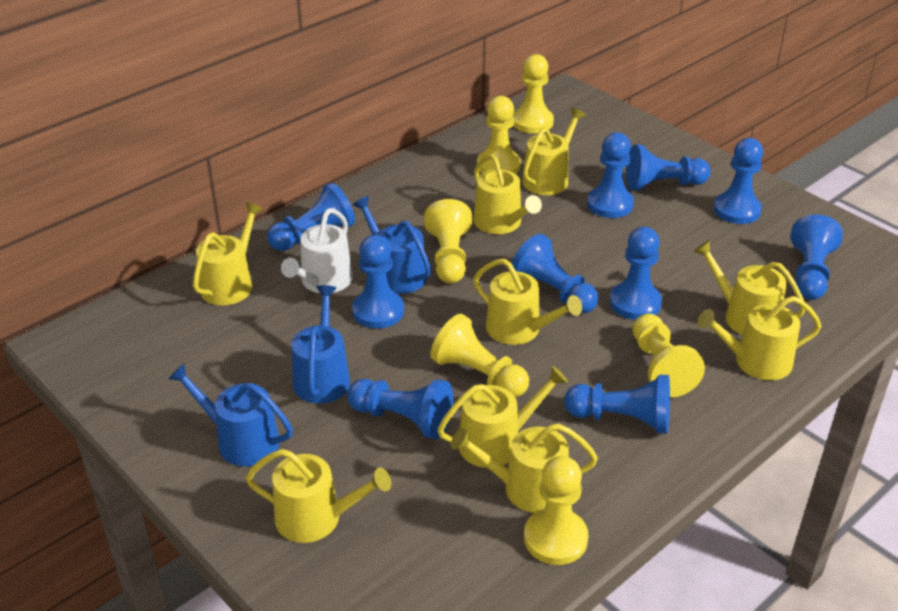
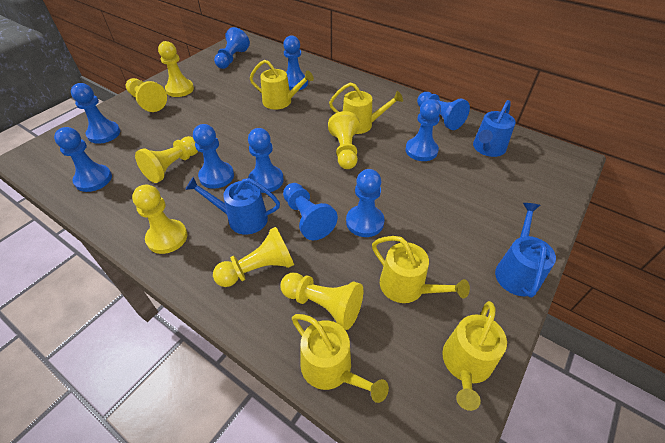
white watering can: [281,208,353,293] = 1 -> none = 0
yellow pawn: [424,199,472,284] [430,314,529,397] [477,96,521,174] [513,54,554,133] [524,456,589,565] [632,314,705,397] = 6 -> [126,78,167,112] [132,185,187,254] [135,136,198,183] [158,41,194,97] [213,227,294,287] [280,273,363,330] [328,111,360,169] = 7
yellow watering can: [193,202,263,305] [246,449,391,543] [437,366,568,468] [451,423,598,513] [473,154,542,234] [473,259,582,345] [522,108,586,195] [693,240,806,335] [698,296,822,380] = 9 -> [250,60,314,110] [292,314,389,403] [329,82,403,134] [372,236,470,303] [442,301,507,411] = 5

